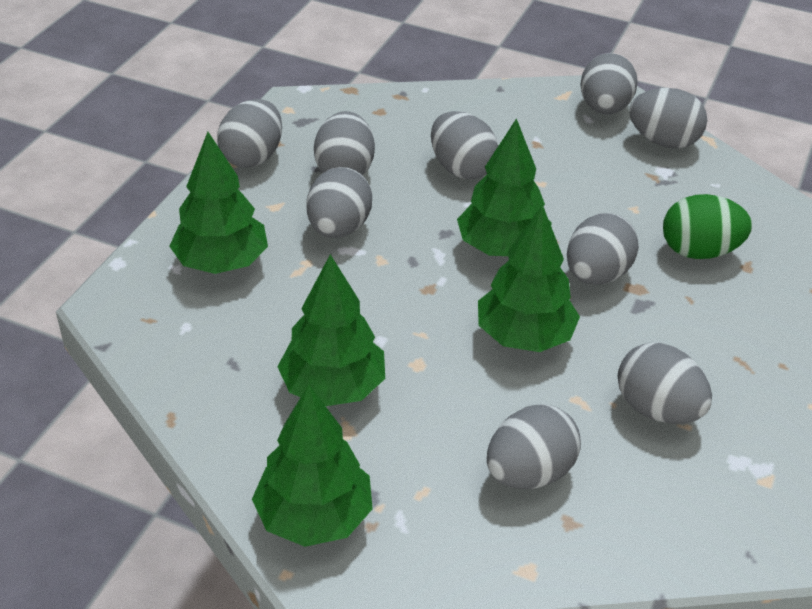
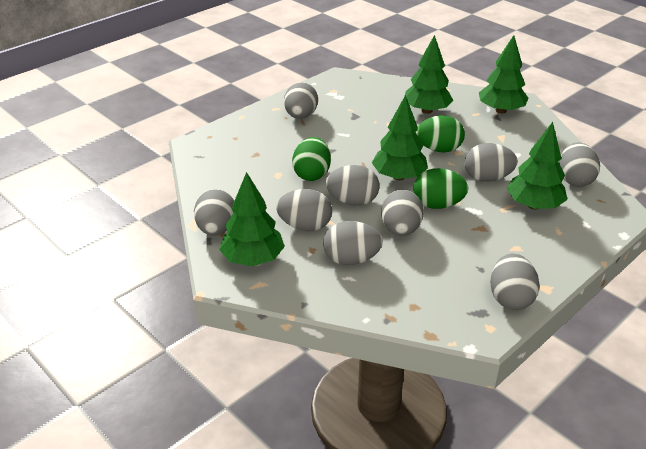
green egg: [663,194,752,259] = 1 -> [292,137,331,181] [413,168,468,209] [416,115,465,153] = 3

